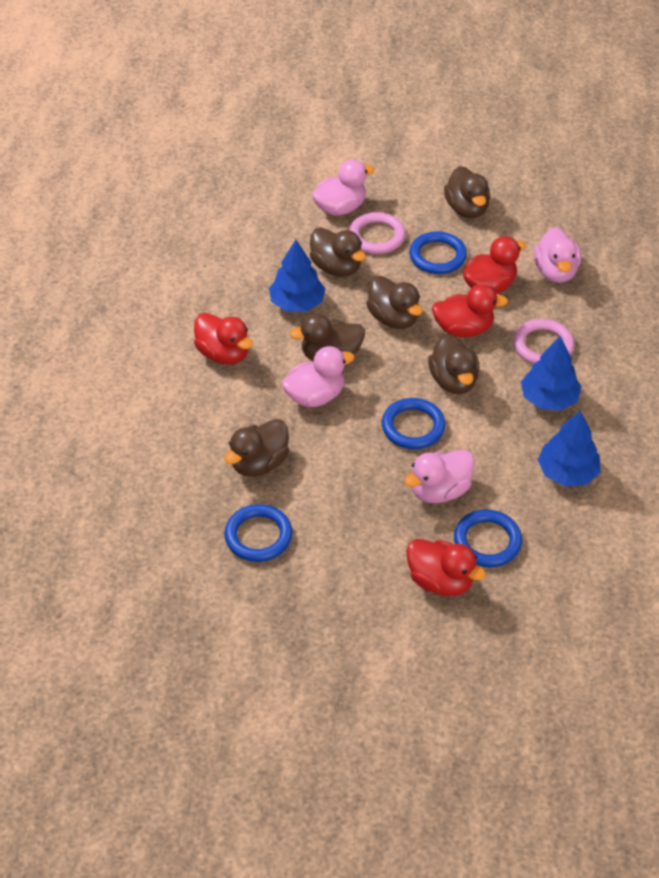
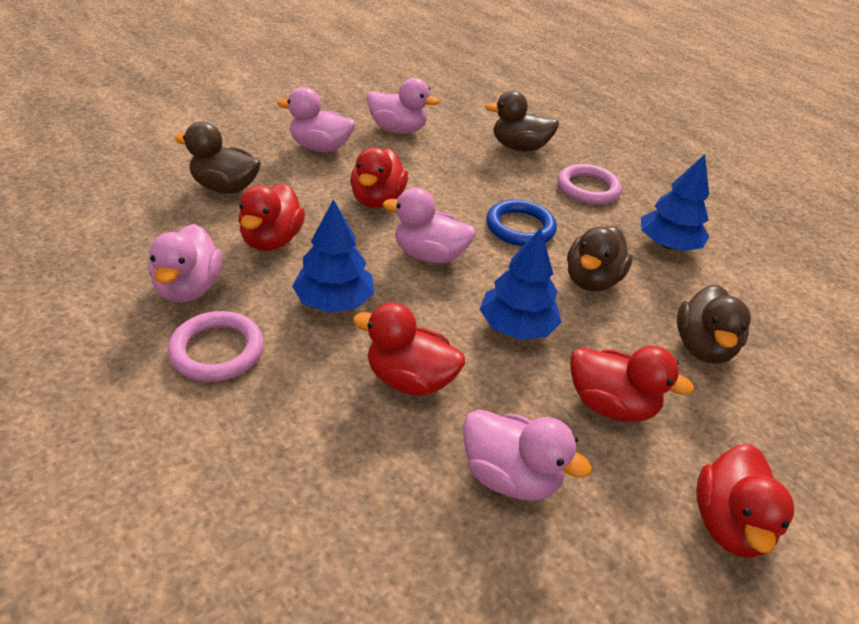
blue ring: [224,504,292,562] [382,398,446,449] [409,231,467,274] [454,509,522,567] = 4 -> [486,200,557,246] = 1
brown duck: [224,419,289,477] [290,313,365,361] [310,227,366,277] [366,276,423,329] [428,334,480,394] [444,166,490,218] = 6 -> [174,122,261,194] [485,91,559,152] [567,226,633,292] [677,285,751,364] = 4
pink duck: [282,346,354,407] [312,159,374,216] [404,450,474,503] [534,227,581,283] = 4 -> [149,224,223,303] [277,87,355,152] [367,78,440,134] [383,187,476,263] [463,409,592,500] = 5
red duck: [194,313,253,365] [406,539,486,596] [432,284,508,337] [463,236,526,294] = 4 -> [238,183,305,251] [350,147,408,208] [353,302,465,396] [570,346,694,422] [696,444,794,558] = 5

